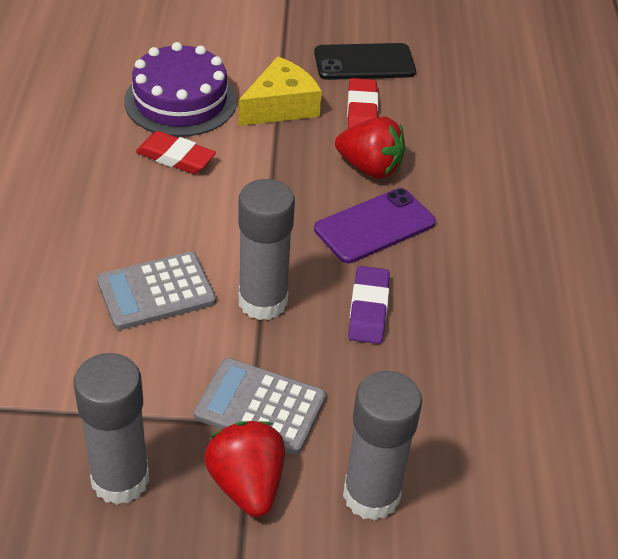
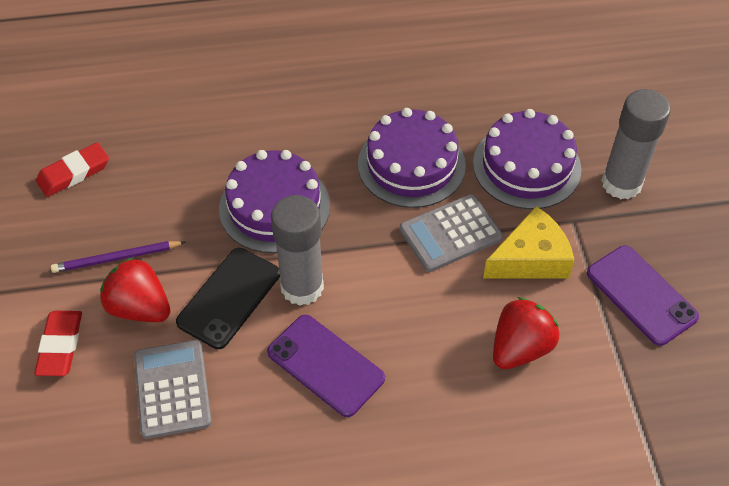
grey glue stick: [74,353,150,505] [238,179,295,320] [343,371,422,521] = 3 -> [271,195,324,306] [601,89,671,199] = 2
purple cake: [124,42,237,137] = 1 -> [219,150,330,253] [358,108,466,208] [473,109,581,209] = 3
purple eraser: [348,266,390,344] = 1 -> none = 0
purple pencil: none = 0 -> [51,241,185,273] = 1
purple phone: [314,188,436,263] = 1 -> [267,315,385,417] [587,245,699,346] = 2

